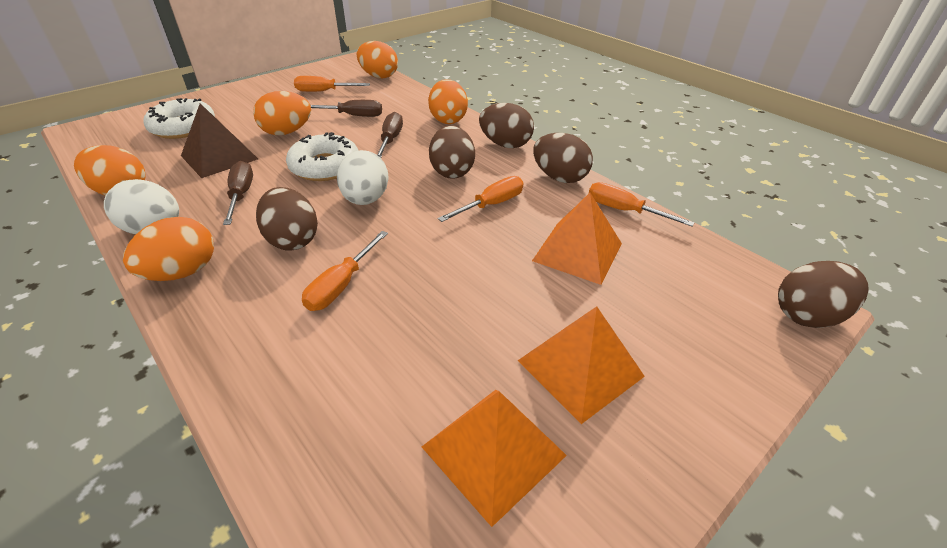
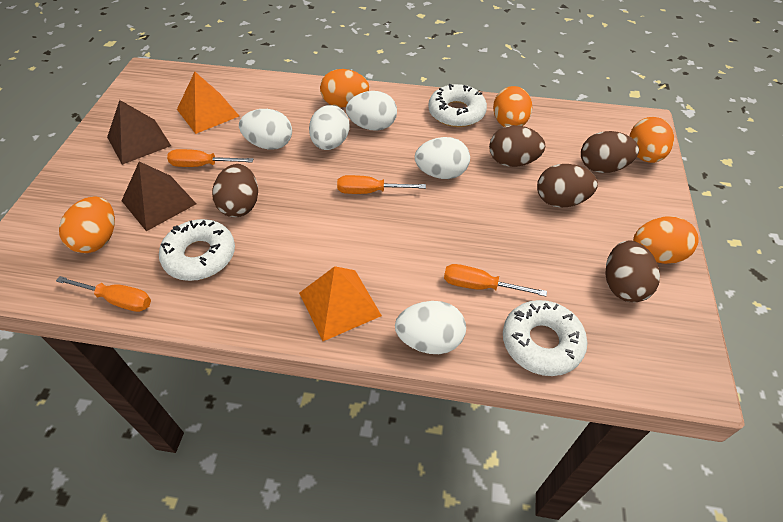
brown pyramid: [181,103,258,178] = 1 -> [107,100,171,165] [121,161,196,231] = 2
brown screwdriver: [223,161,253,225] [311,100,382,117] [377,112,403,158] = 3 -> none = 0
orange pyramid: [422,390,567,527] [518,306,645,424] [532,193,622,285] = 3 -> [177,72,239,134] [299,266,382,341] = 2
white donut: [143,98,215,139] [286,132,359,181] = 2 -> [159,219,235,281] [428,84,487,127] [503,300,587,376] = 3
white egg: [104,179,179,234] [337,150,389,205] = 2 -> [239,109,292,150] [309,105,349,150] [346,91,397,131] [395,301,466,354] [415,137,470,179] = 5

